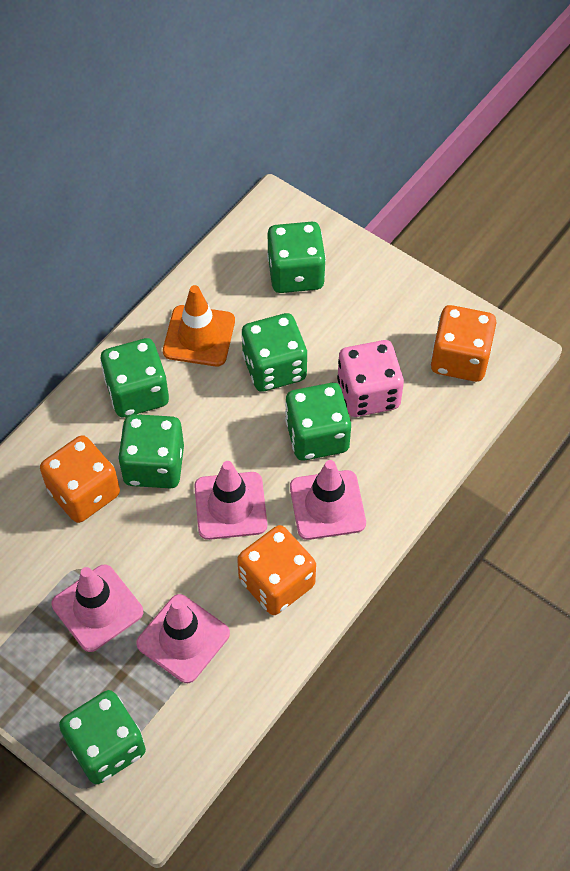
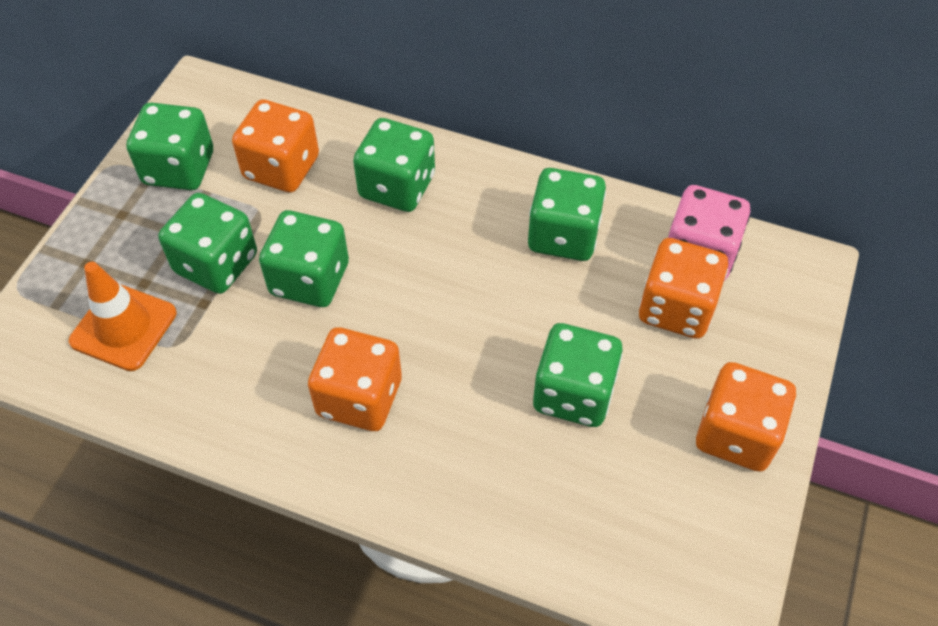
orange dice: [40,435,120,523] [237,525,316,615] [431,305,496,382] = 3 -> [232,99,319,192] [308,327,402,431] [639,238,728,339] [696,362,796,472] = 4
pink traffic cone: [52,564,143,652] [136,594,230,683] [194,461,267,540] [290,460,366,540] = 4 -> none = 0

